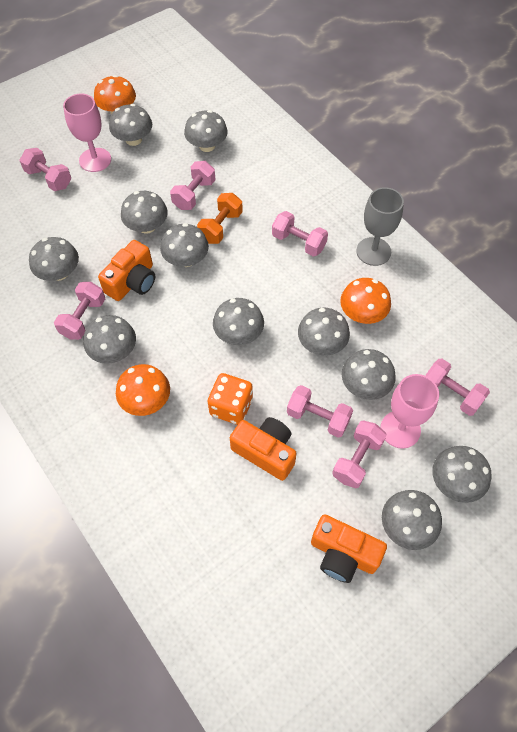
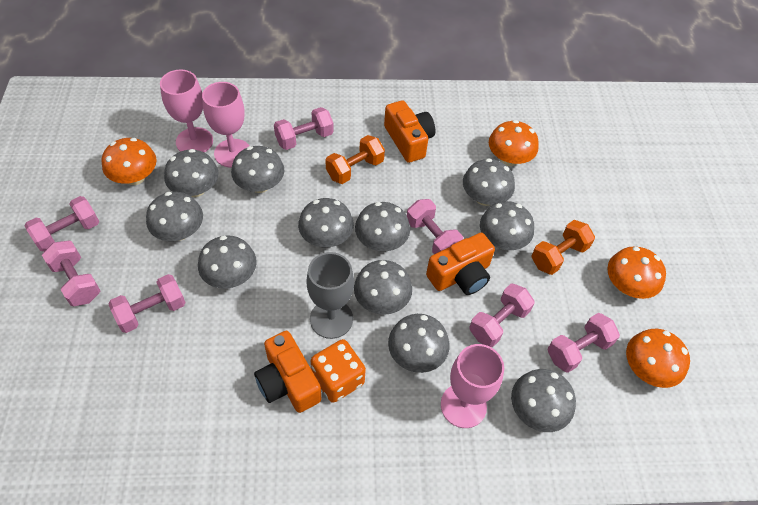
orange dumbbell: [197,193,243,244] = 1 -> [326,135,385,184] [532,220,595,275] = 2
orange mushroom: [94,75,136,114] [116,364,170,416] [340,278,391,324] = 3 -> [102,138,157,185] [489,120,539,166] [607,246,666,299] [626,329,690,388] = 4
pink goblet: [63,94,111,172] [380,374,439,449] = 2 -> [160,70,213,153] [202,82,249,168] [441,344,504,428] = 3

